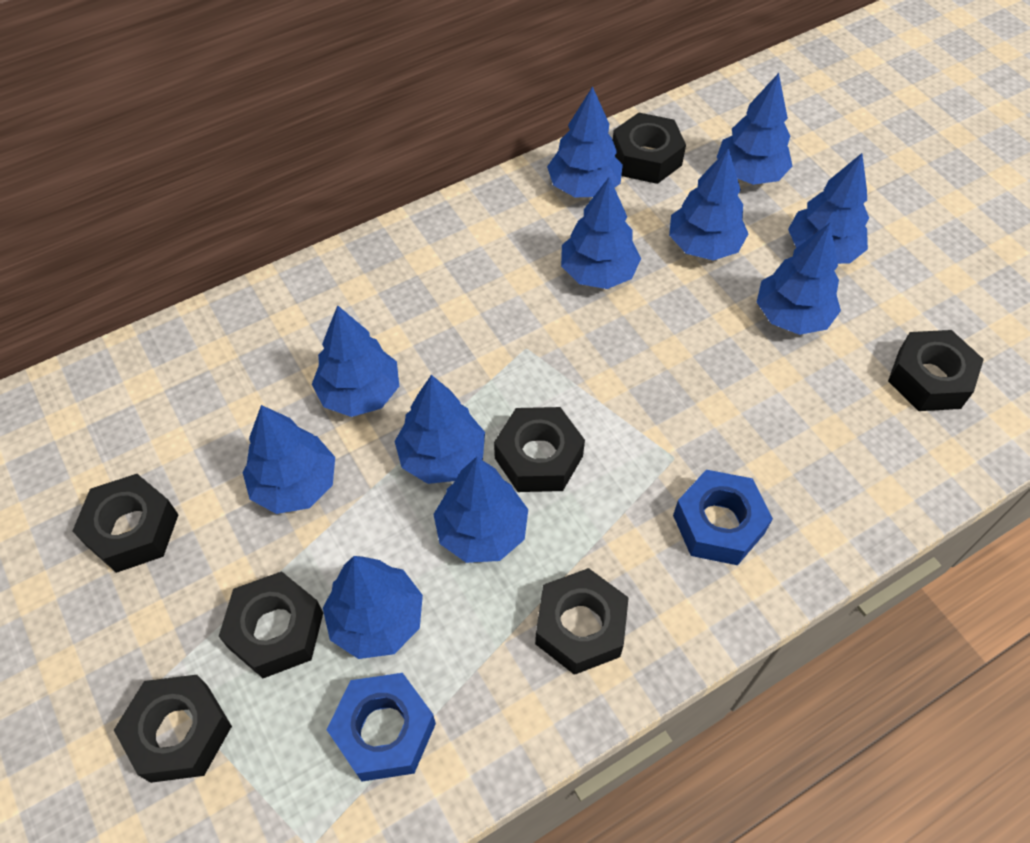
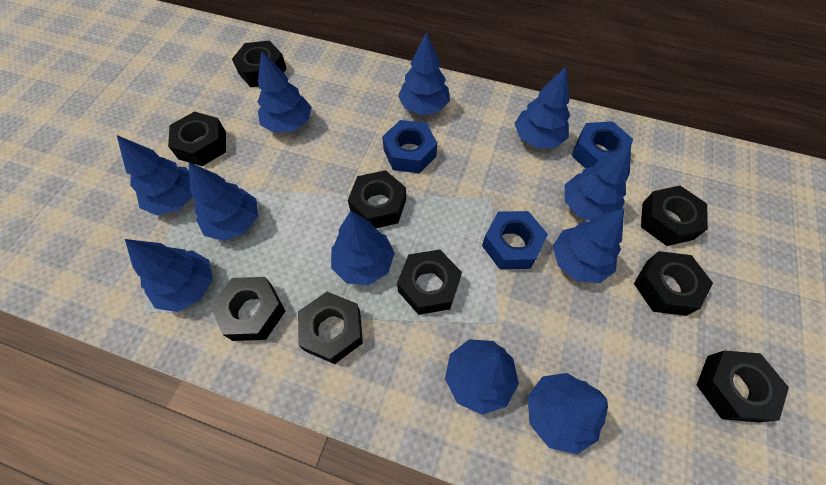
black nut: [72,474,179,573] [114,675,232,783] [219,571,323,678] [494,407,585,492] [535,568,629,675] [613,113,686,184] [888,330,984,411] = 7 -> [168,112,226,166] [210,277,285,341] [232,41,287,87] [298,292,363,364] [348,170,406,228] [397,249,462,315] [634,251,713,316] [641,186,708,246] [697,351,789,422] = 9
blue nut: [327,673,436,781] [673,470,773,565] = 2 -> [382,120,437,173] [482,211,548,269] [572,121,633,169] = 3

